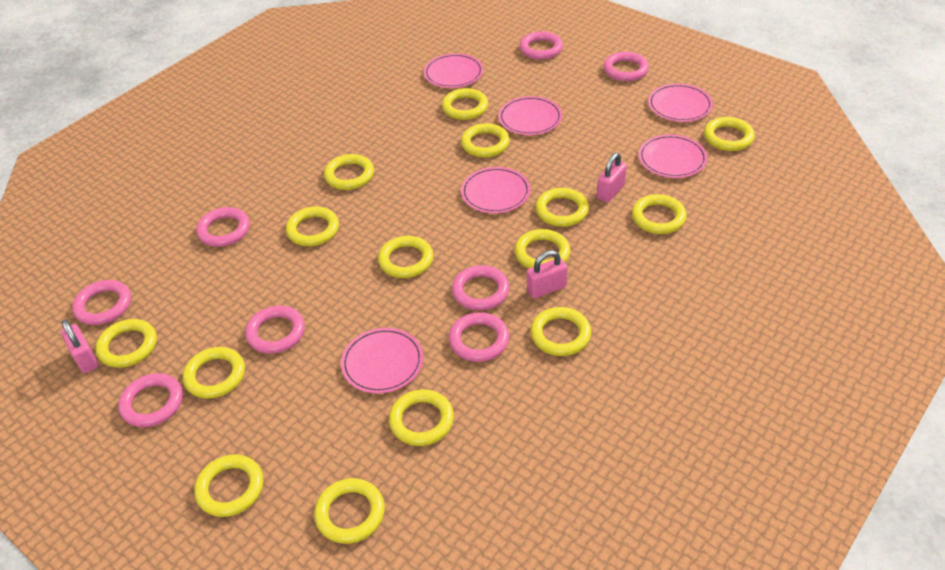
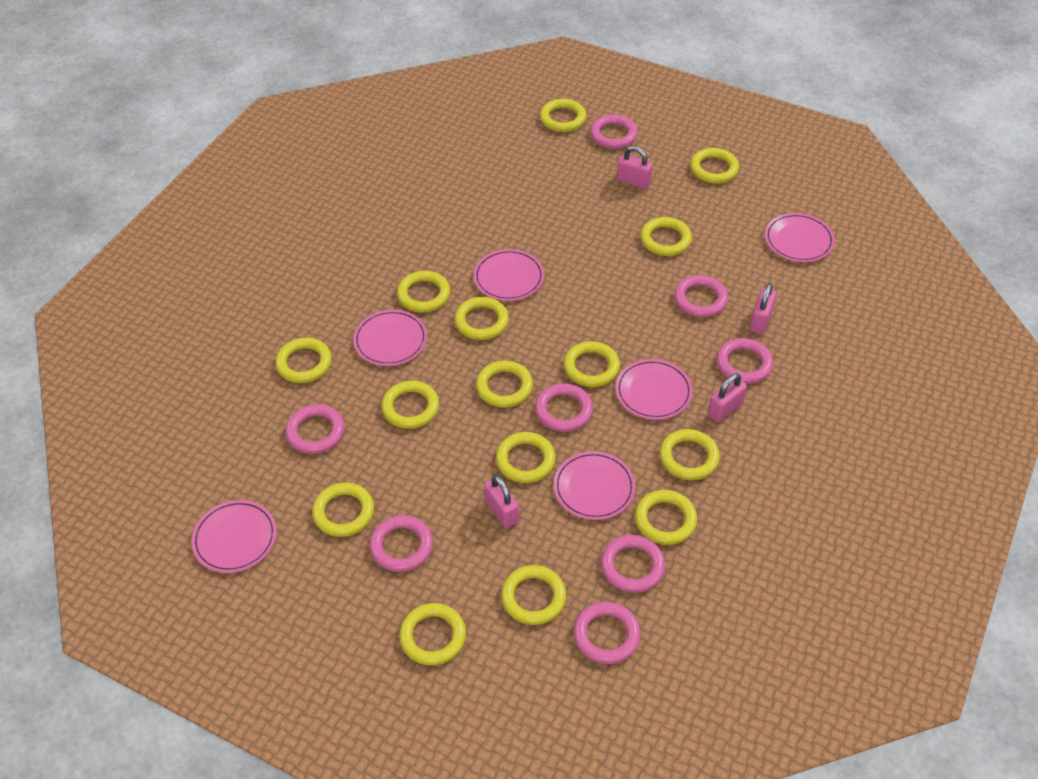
pink padlock: [61,319,98,373] [527,250,568,299] [597,153,627,203] = 3 -> [484,475,519,528] [617,146,653,189] [708,373,747,423] [750,283,777,334] = 4

